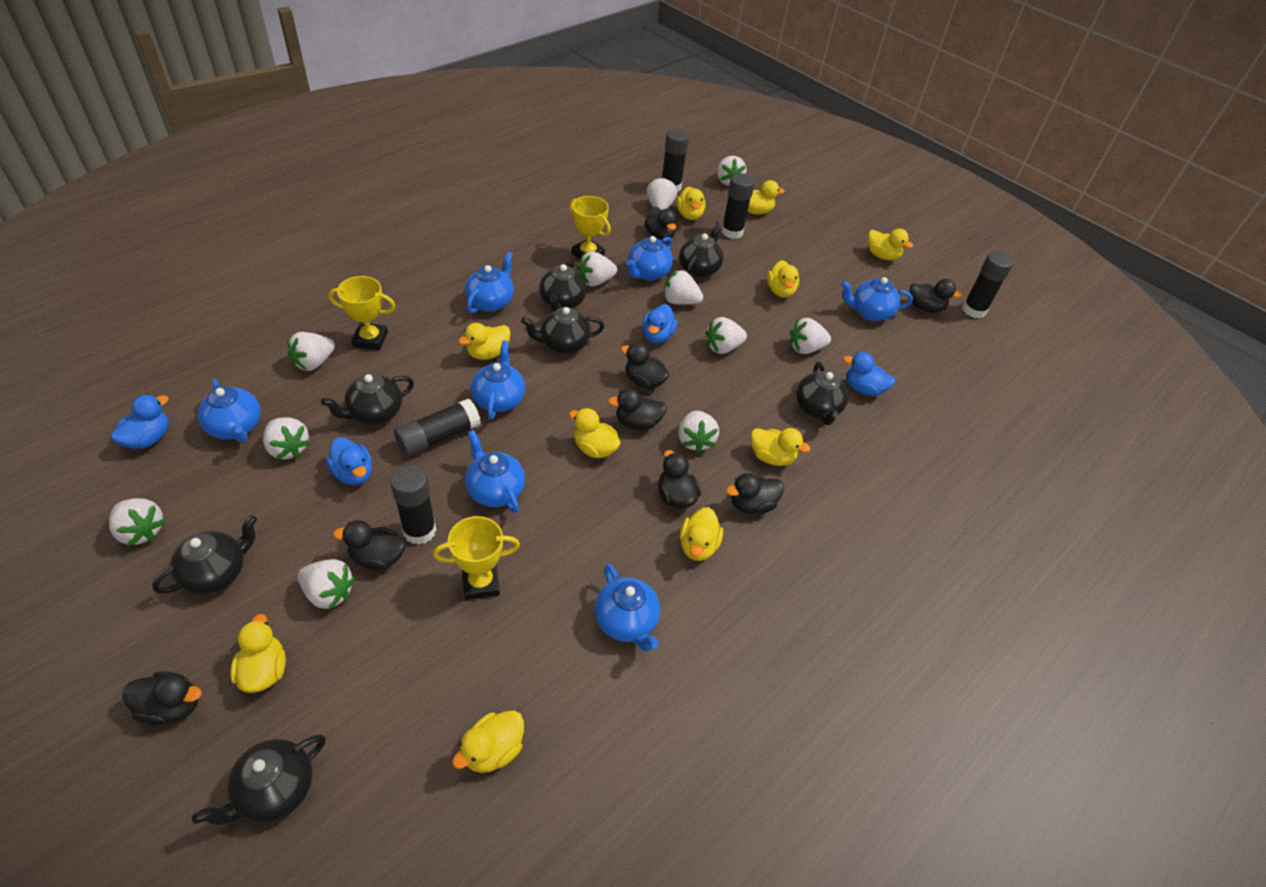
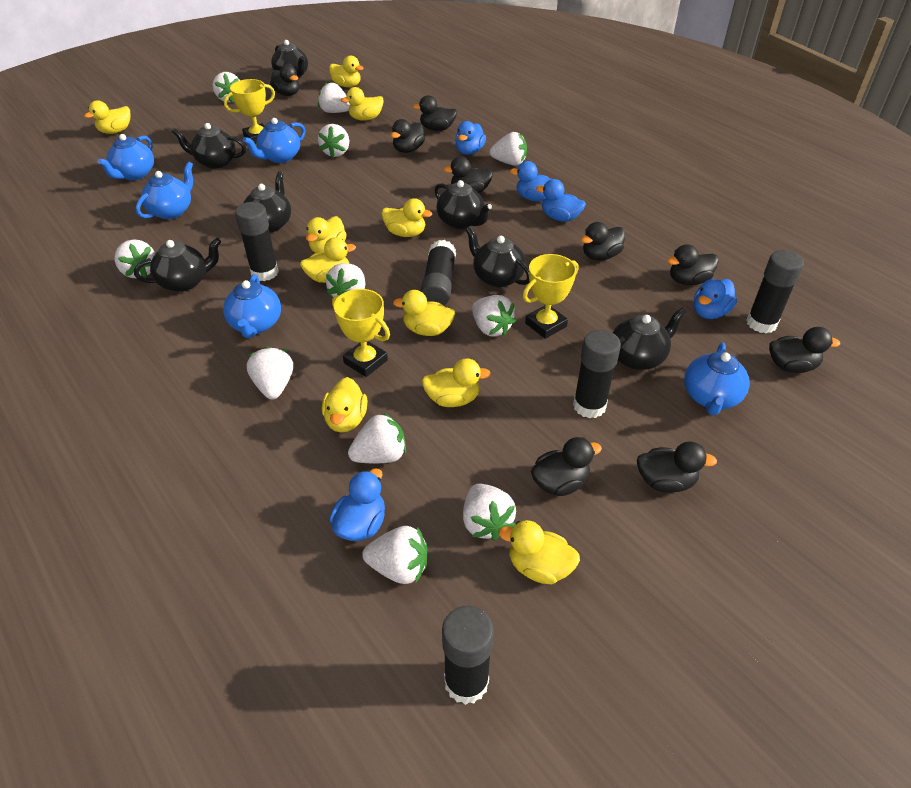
black duck: [122,671,202,725] [333,520,405,570] [608,388,667,430] [621,343,670,389] [645,207,677,240] [658,450,701,509] [726,473,784,514] [910,279,962,313] = 8 -> [270,64,299,96] [390,119,425,153] [413,95,457,131] [443,157,493,193] [531,437,602,496] [581,222,625,260] [637,441,717,493] [667,244,719,285] [769,327,840,373] = 9
blue duck: [110,395,169,449] [326,437,372,485] [642,304,677,343] [843,352,895,396] = 4 -> [329,469,385,541] [455,121,486,155] [510,161,551,202] [536,179,586,222] [694,279,737,319] = 5
blue teapot: [198,379,261,443] [465,252,514,313] [465,430,525,513] [471,341,525,420] [594,564,660,652] [626,236,673,281] [841,277,913,321] = 7 -> [97,134,154,180] [136,161,193,219] [223,274,281,338] [243,118,305,163] [684,342,750,415] = 5

